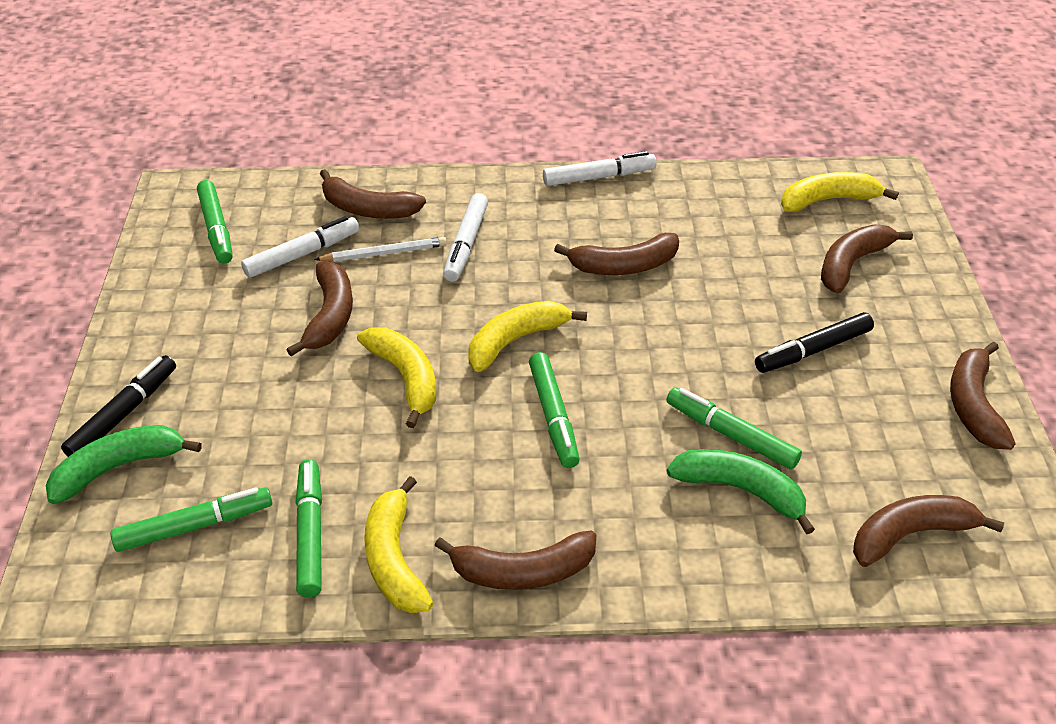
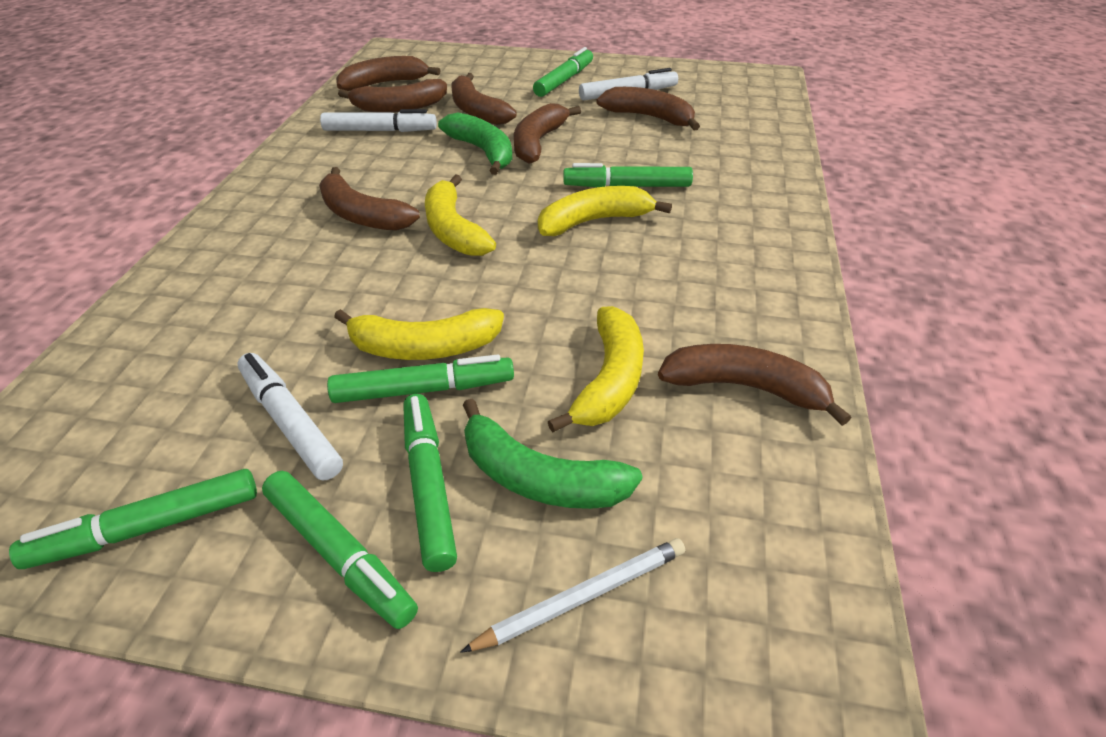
black marker: [61,355,176,457] [755,312,874,373] = 2 -> none = 0
green marker: [111,487,273,552] [197,180,233,264] [295,460,322,597] [529,352,580,468] [666,387,802,470] = 5 -> [9,469,257,569] [262,471,418,629] [327,355,514,403] [403,394,457,572] [533,47,593,97] [563,163,693,187] = 6

